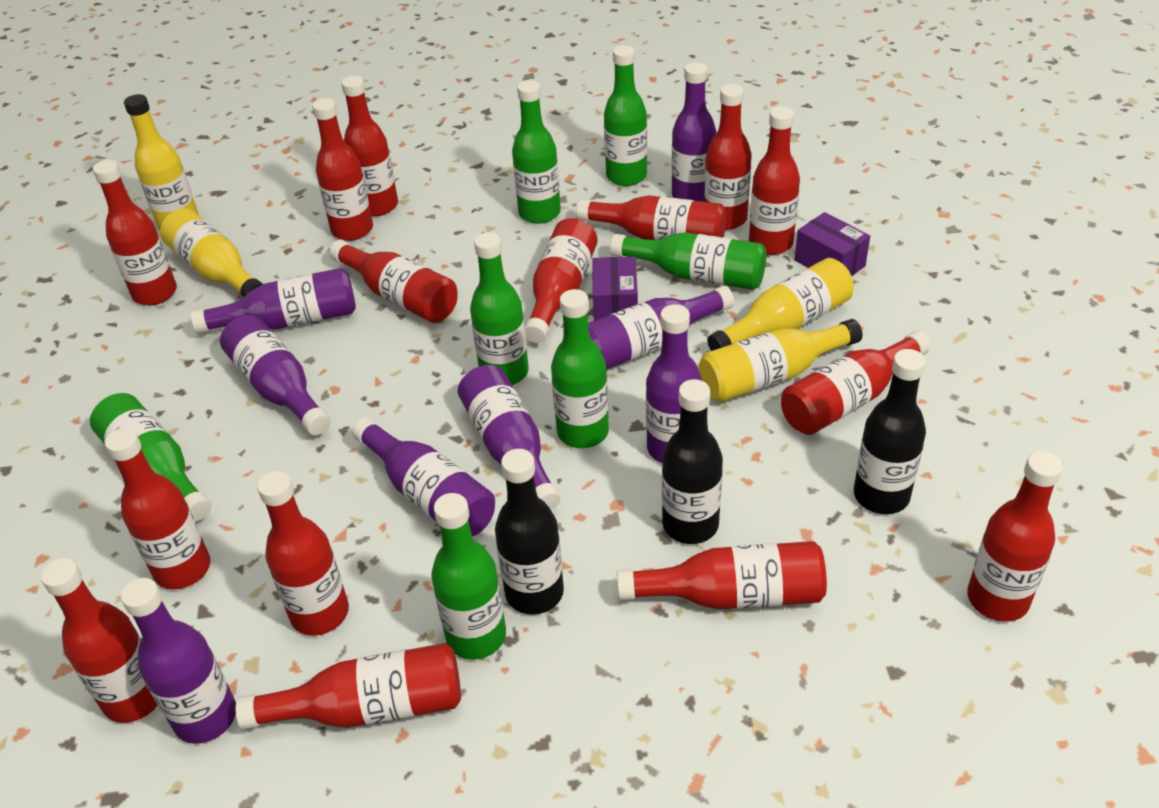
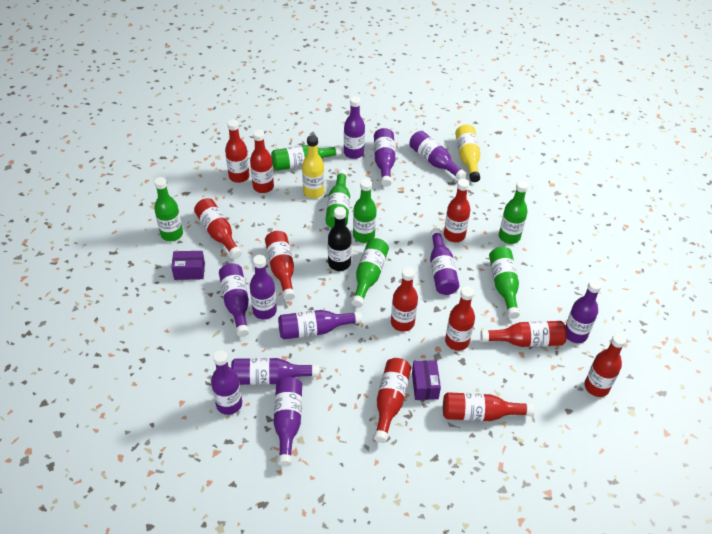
black bottle: [495,449,564,615] [662,379,723,544] [854,349,926,514] = 3 -> [328,207,352,271] = 1
purple bottle: [121,578,236,744] [191,268,356,334] [220,315,331,435] [352,417,495,537] [458,365,561,510] [588,286,734,370] [646,304,702,463] [672,62,716,202] = 8 -> [211,350,242,415] [219,263,249,337] [231,358,319,385] [250,255,277,320] [274,377,302,467] [278,310,362,340] [344,96,365,159] [374,128,396,187] [409,131,466,180] [430,228,460,295] [565,279,602,343] = 11
red bottle: [41,558,158,723] [93,160,177,305] [105,428,210,590] [236,643,461,729] [257,471,349,636] [312,98,373,241] [329,240,458,323] [341,75,398,216] [525,218,598,343] [576,195,727,240] [617,541,827,609] [704,84,752,230] [749,107,800,255] [781,331,930,435] [967,451,1063,622] = 15 -> [194,198,242,259] [225,119,250,183] [250,130,274,193] [265,231,295,300] [374,358,411,443] [391,267,418,332] [443,392,534,421] [444,179,470,242] [445,286,475,351] [480,321,567,347] [585,333,627,397] = 11
yellow bottle: [124,94,199,230] [160,208,262,297] [699,319,862,402] [707,258,853,351] = 4 -> [302,135,324,199] [455,124,480,182] = 2

